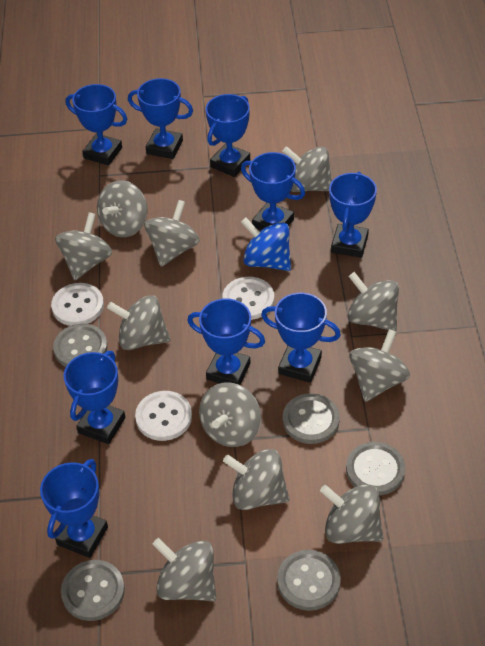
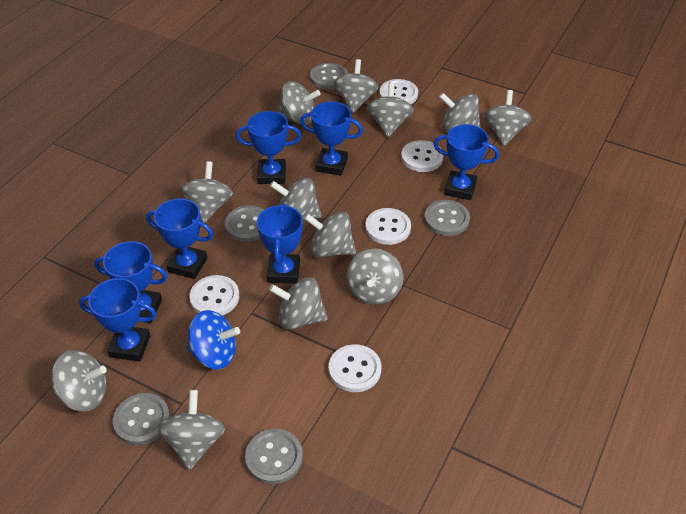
blue trophy: [40,459,108,558] [64,351,125,444] [66,84,127,166] [128,78,193,159] [187,299,265,385] [206,94,250,177] [241,152,305,230] [261,293,341,383] [329,172,377,258] = 9 -> [79,278,157,361] [94,241,168,323] [146,198,213,279] [236,111,301,184] [257,203,303,284] [300,101,363,176] [433,124,499,200] = 7
grey spinning top: [55,212,112,280] [97,180,147,237] [107,295,170,350] [144,200,200,267] [153,538,216,601] [199,383,261,447] [223,449,290,510] [282,146,332,192] [320,484,383,544] [348,272,399,331] [349,329,410,402] = 11 -> [51,350,107,411] [158,390,225,470] [181,161,233,223] [269,277,328,330] [270,177,322,220] [277,81,320,125] [304,212,356,258] [333,59,378,113] [347,249,403,305] [367,82,414,137] [439,93,481,132] [484,90,531,146] = 12
white button: [51,283,104,326] [135,391,192,441] [222,277,274,320] = 3 -> [189,275,239,316] [329,344,381,392] [365,208,411,245] [380,79,418,104] [401,140,443,172] = 5

